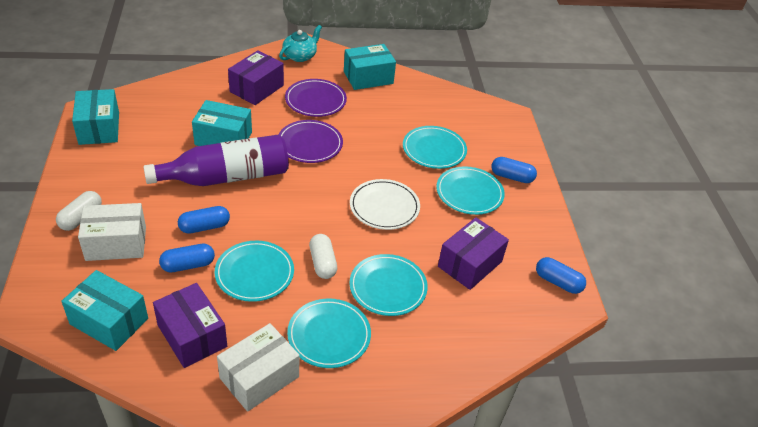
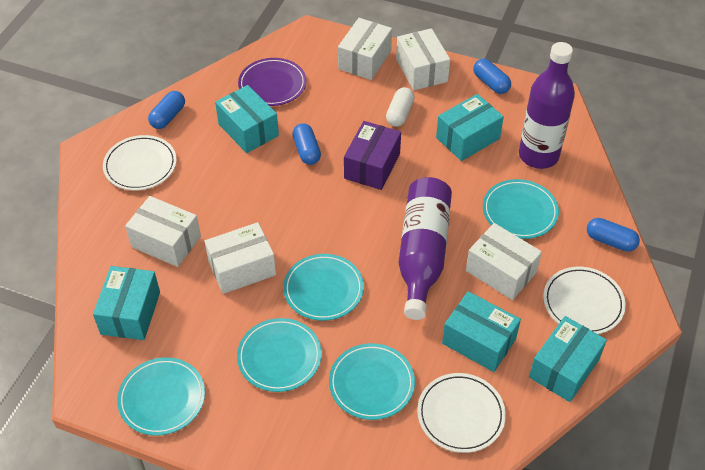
purple bottle: [144,134,289,186] = 1 -> [399,177,452,320] [519,42,575,169] = 2
purple box: [153,283,227,368] [228,50,284,105] [438,217,509,290] = 3 -> [344,121,401,190] = 1
purple plate: [279,120,343,163] [285,79,347,117] = 2 -> [238,58,307,106] = 1
turquoise box: [61,270,148,351] [72,89,119,145] [192,100,252,146] [344,44,396,90] = 4 -> [93,266,160,340] [215,85,279,153] [436,94,504,161] [442,291,521,372] [529,316,607,402] = 5
turquoise teapot: [279,25,322,62] = 1 -> none = 0
white box: [78,203,146,261] [217,323,299,412] = 2 -> [125,196,201,267] [205,222,276,294] [338,18,392,80] [396,28,450,90] [466,223,542,300] = 5
white capsule: [56,191,102,231] [309,234,337,279] = 2 -> [386,87,415,127] = 1
white plate: [350,179,420,230] = 1 -> [103,135,177,190] [417,373,506,453] [543,267,626,334] = 3

